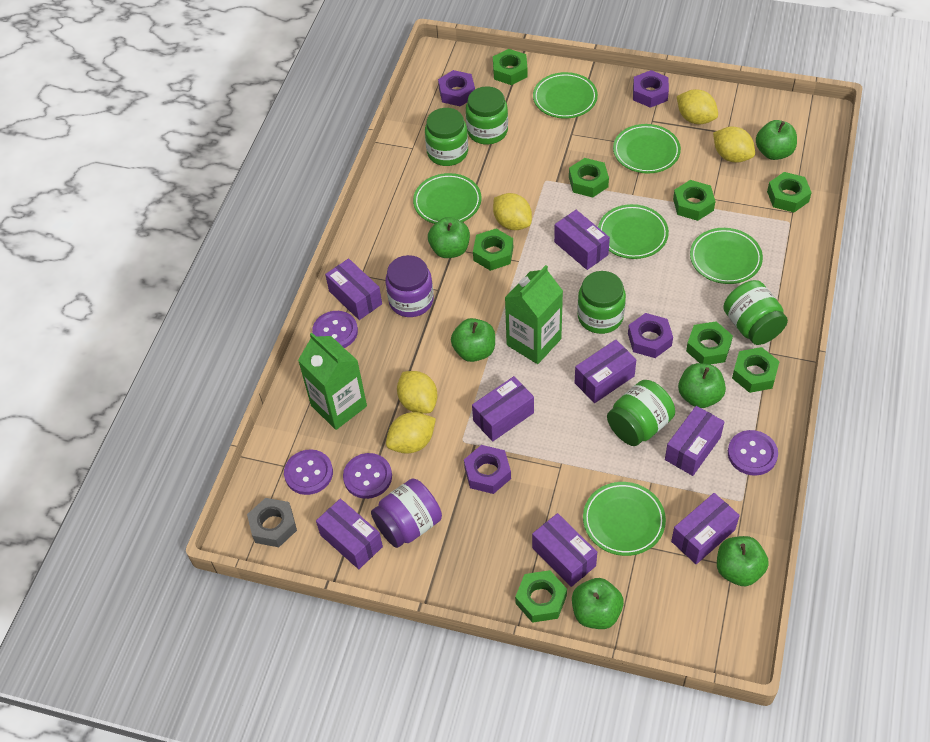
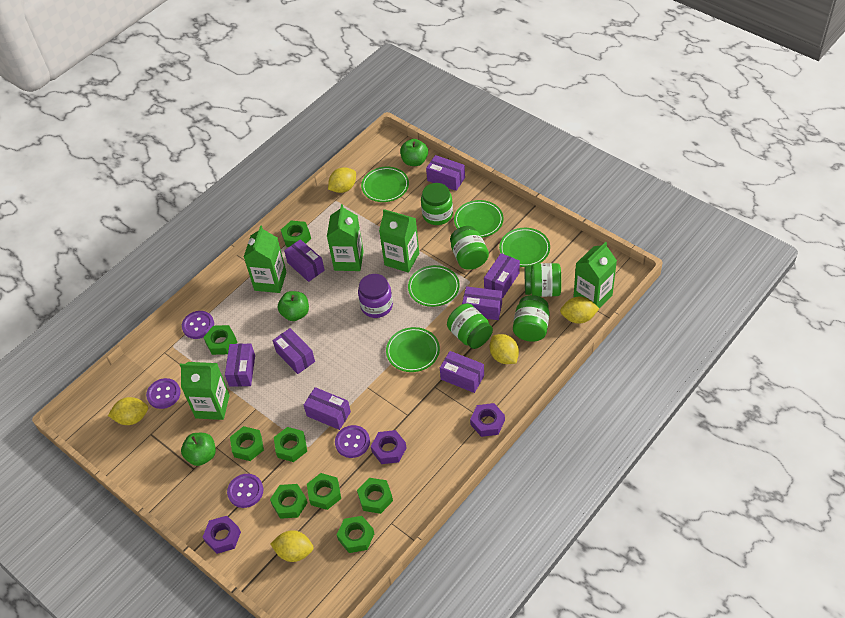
green apple: [428,217,470,258] [451,318,495,362] [572,578,624,629] [678,363,726,408] [717,536,769,586] [756,120,797,160] = 6 -> [181,433,216,466] [278,291,309,321] [400,139,428,166] = 3
green carton: [298,332,367,430] [505,265,563,364] = 2 -> [180,362,230,420] [244,226,287,293] [327,204,364,271] [379,209,419,273] [573,242,617,309] = 5
green plate: [413,173,481,224] [533,72,598,119] [583,482,666,556] [598,204,669,259] [613,124,681,174] [690,228,763,284] = 6 -> [361,167,409,202] [386,327,440,372] [408,265,460,307] [454,200,503,238] [499,228,550,267] = 5
grey nut: [247,498,297,547] = 1 -> none = 0
purple jar: [371,479,442,548] [385,255,434,317] = 2 -> [358,274,393,318] = 1
purple nut: [438,70,475,107] [464,445,511,494] [628,313,673,358] [633,70,669,108] = 4 -> [203,516,241,554] [371,430,407,464] [470,403,505,437] = 3

